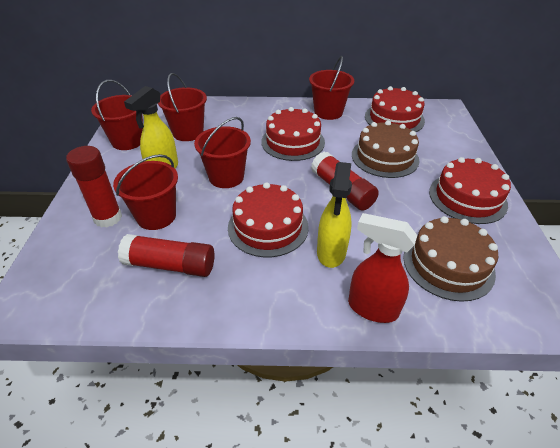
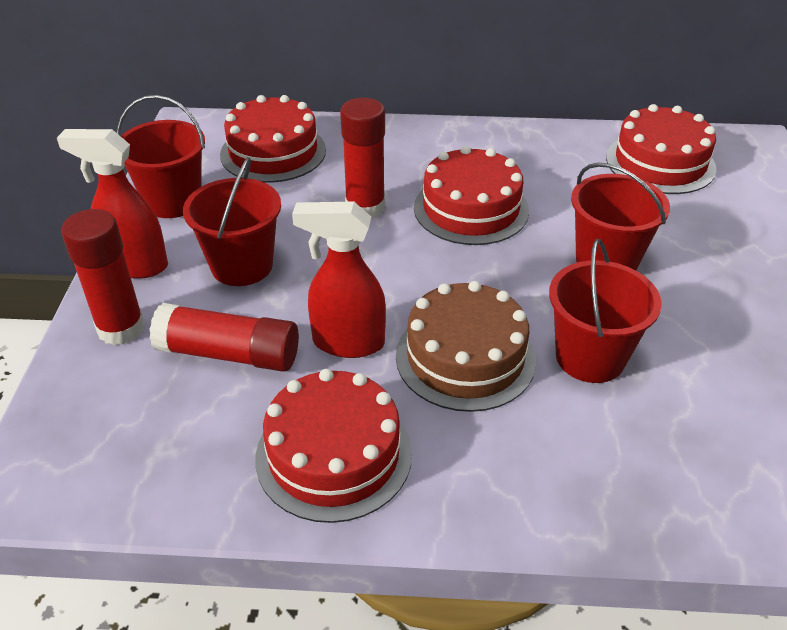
brown cake: [352,121,420,178] [403,216,498,302] = 2 -> [396,281,536,412] = 1
red bucket: [91,80,143,150] [113,154,178,230] [158,73,207,141] [194,117,251,188] [309,56,354,120] = 5 -> [117,95,205,218] [183,157,281,286] [549,239,662,383] [571,163,670,270] = 4
red spray bottle: [348,213,417,323] = 1 -> [57,129,168,279] [292,202,386,358] = 2
yellow spray bottle: [124,86,178,169] [317,162,352,268] = 2 -> none = 0

